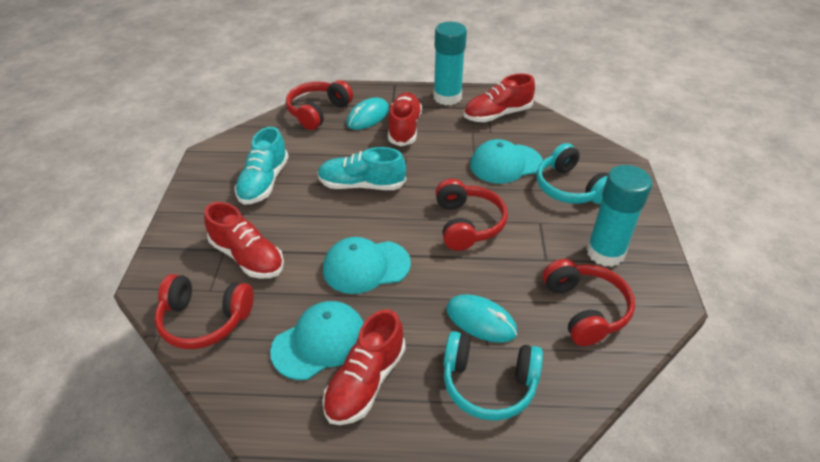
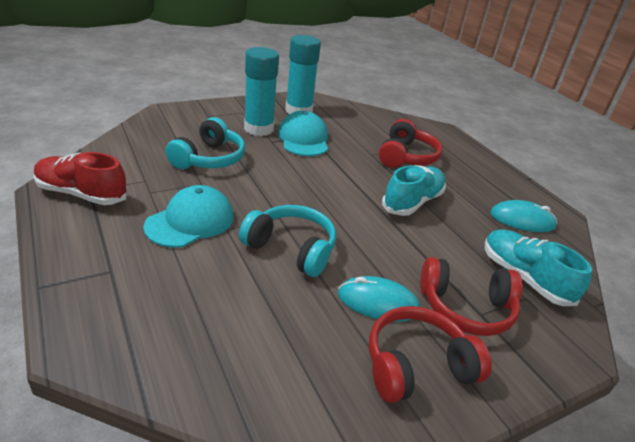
red headphones: [154,274,254,349] [286,80,353,130] [435,179,508,251] [543,259,635,346] = 4 -> [369,306,492,403] [379,119,442,168] [420,257,522,336] = 3
red shoe: [204,202,284,279] [322,309,405,425] [388,92,422,146] [464,73,535,122] = 4 -> [34,152,128,205] = 1
turquoise cap: [270,301,364,380] [323,237,411,294] [470,139,543,184] = 3 -> [143,185,234,248] [278,111,328,156] = 2

